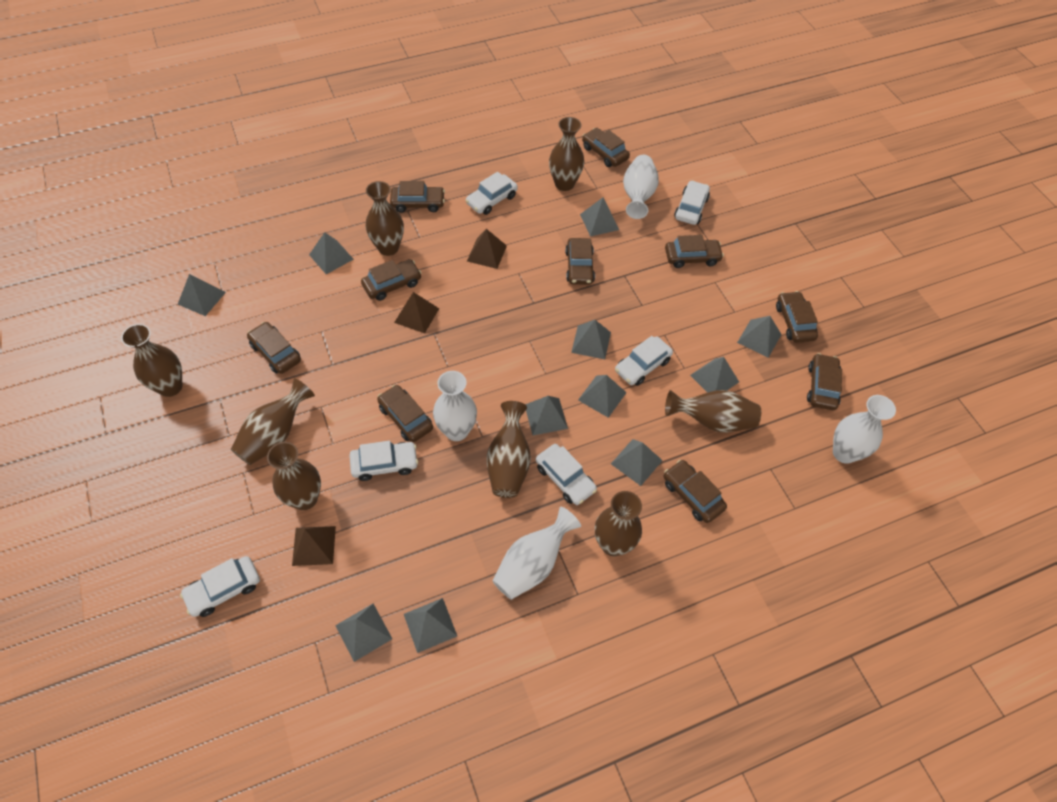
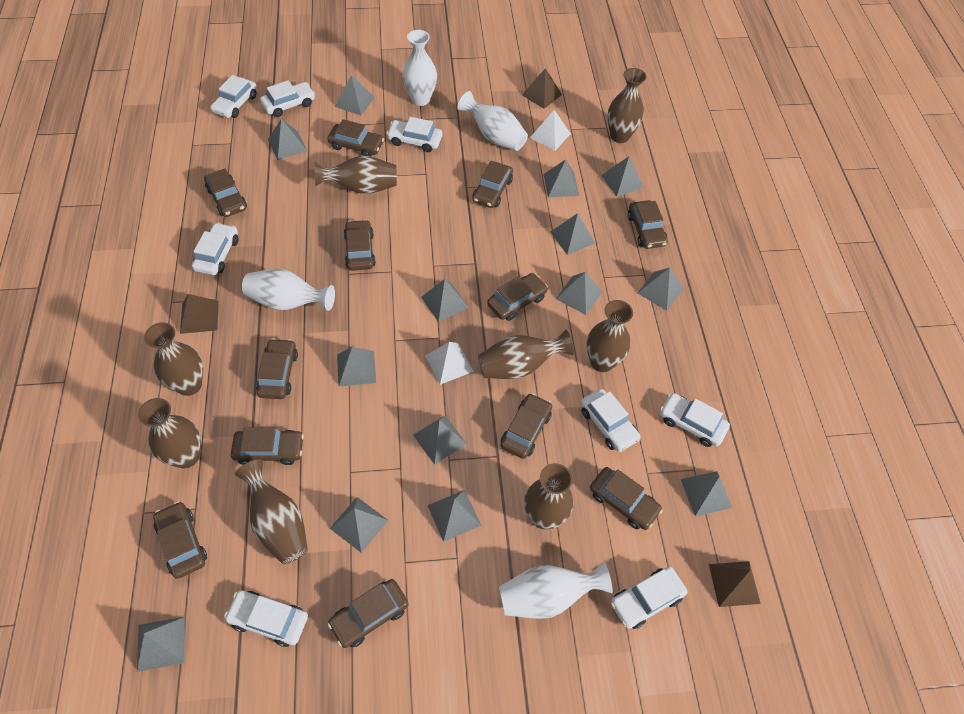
brown car: [247,322,301,374] [361,259,421,301] [377,385,433,442] [390,181,445,213] [565,238,595,285] [582,128,630,167] [664,460,727,523] [665,235,724,268] [776,291,818,343] [807,353,842,410] = 10 -> [153,501,207,579] [204,169,247,217] [231,427,304,465] [256,338,298,399] [327,119,384,156] [328,579,409,648] [344,220,376,271] [472,161,513,208] [487,273,548,321] [501,393,552,459] [590,467,663,530] [628,200,668,249] = 12
grey pyramid: [178,274,226,316] [309,232,354,274] [335,604,392,662] [404,598,457,653] [525,396,568,435] [571,320,611,359] [578,375,627,418] [580,197,619,237] [611,439,663,486] [690,357,739,393] [737,316,782,358] = 11 -> [137,617,185,672] [268,119,307,160] [330,497,389,553] [335,75,375,115] [337,347,376,387] [413,415,467,464] [421,279,469,322] [428,490,481,542] [544,159,579,197] [551,213,595,255] [556,272,602,315] [601,156,644,197] [638,268,684,311] [681,471,732,516] = 14
white car: [180,556,260,617] [350,441,418,481] [465,172,518,215] [536,444,597,505] [615,336,673,386] [674,180,710,225] = 6 -> [192,222,239,275] [210,75,257,118] [224,590,308,647] [260,80,315,117] [386,117,442,152] [580,389,641,452] [611,566,688,629] [660,393,730,447] = 8
white pyramid: none = 0 -> [425,342,474,385] [530,110,571,151] = 2

